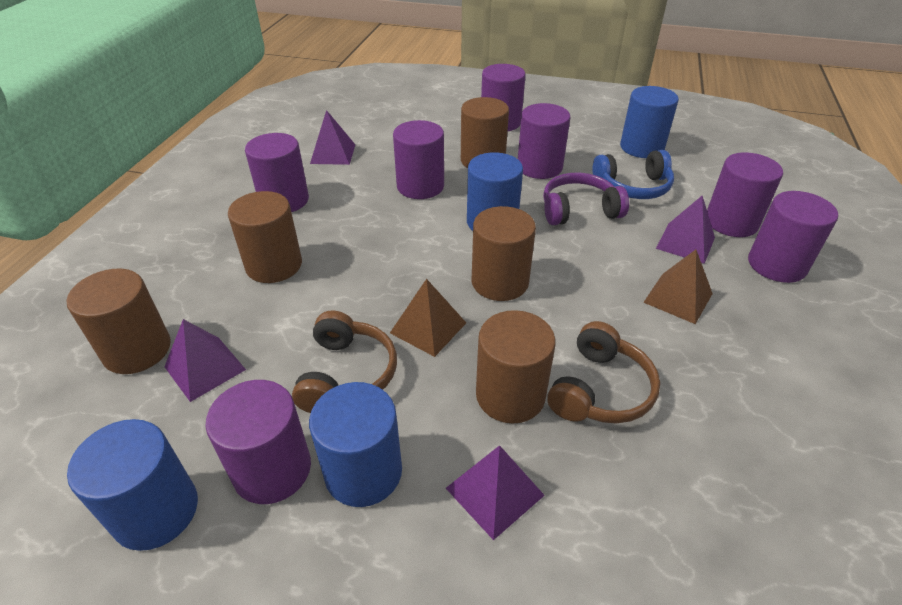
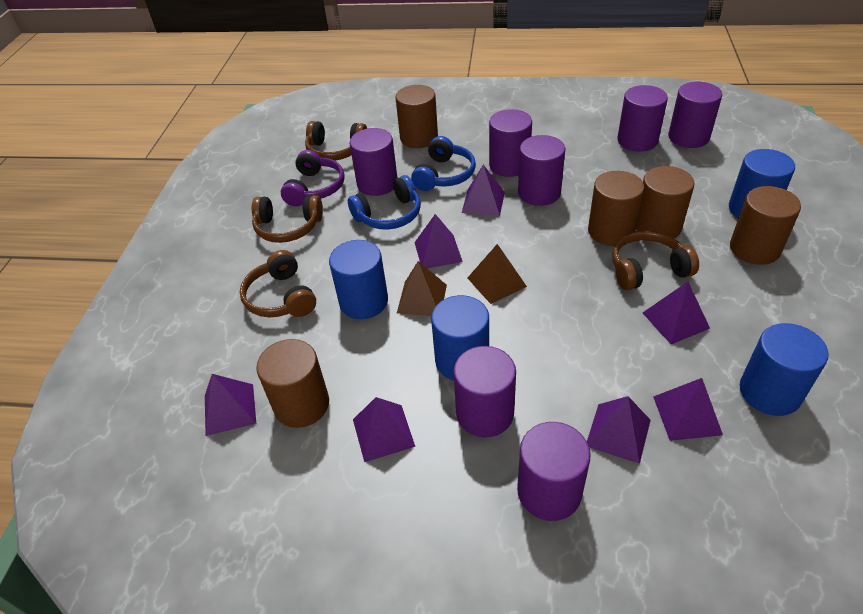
blue headphones: [593,150,674,199] = 1 -> [348,175,421,230] [411,136,476,191] = 2
brown headphones: [292,310,397,413] [547,321,660,423] = 2 -> [240,250,316,317] [252,195,323,243] [305,121,367,161] [612,231,699,290] = 4
purple pyramid: [164,319,246,402] [310,110,355,165] [446,445,545,540] [656,196,715,264] = 4 -> [205,374,256,436] [353,397,415,462] [414,214,463,268] [462,165,505,216] [587,396,651,464] [643,282,710,344] [653,378,723,441] = 7

